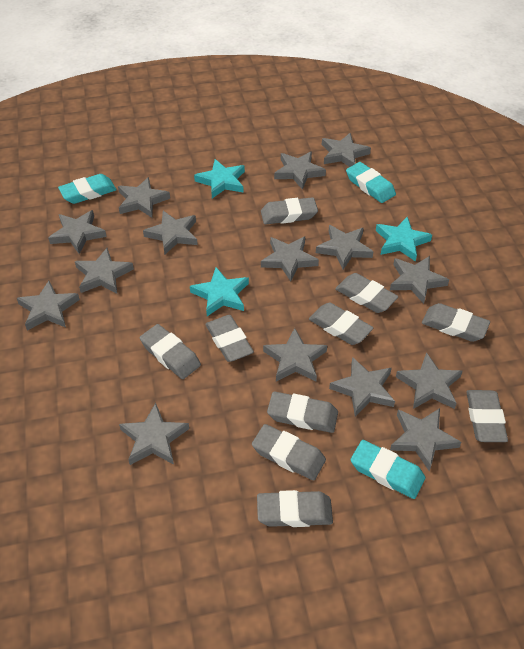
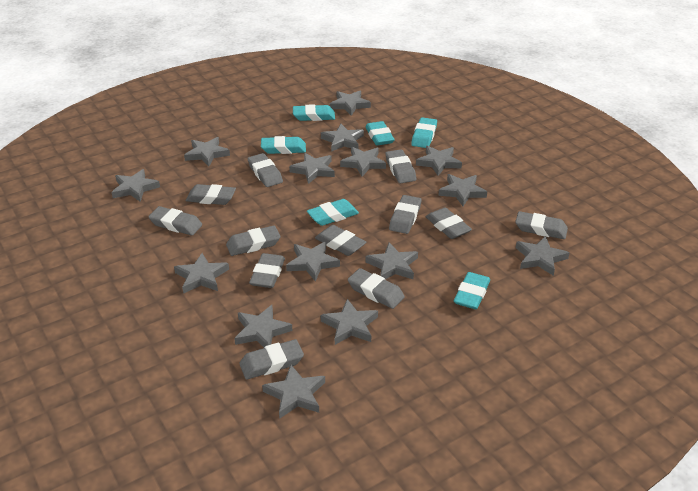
grey eraser: [140,324,201,379] [205,315,254,362] [252,424,326,480] [257,490,333,527] [261,197,318,224] [267,392,338,433] [309,303,373,345] [335,273,398,313] [422,303,490,342] [466,390,508,442] = 10 -> [148,206,202,235] [186,184,236,205] [226,226,280,256] [239,339,304,380] [248,153,283,187] [249,253,285,288] [315,225,366,256] [348,268,405,309] [385,149,416,183] [389,195,421,234] [426,207,472,239] [515,211,568,239] = 12
turquoise eraser: [58,174,116,204] [346,162,396,203] [351,440,426,499] = 3 -> [261,136,306,154] [293,104,335,121] [307,199,359,226] [365,121,395,146] [411,117,437,148] [454,272,490,309] = 6
turquoise star: [190,267,249,316] [194,159,245,198] [376,217,432,262] = 3 -> none = 0

